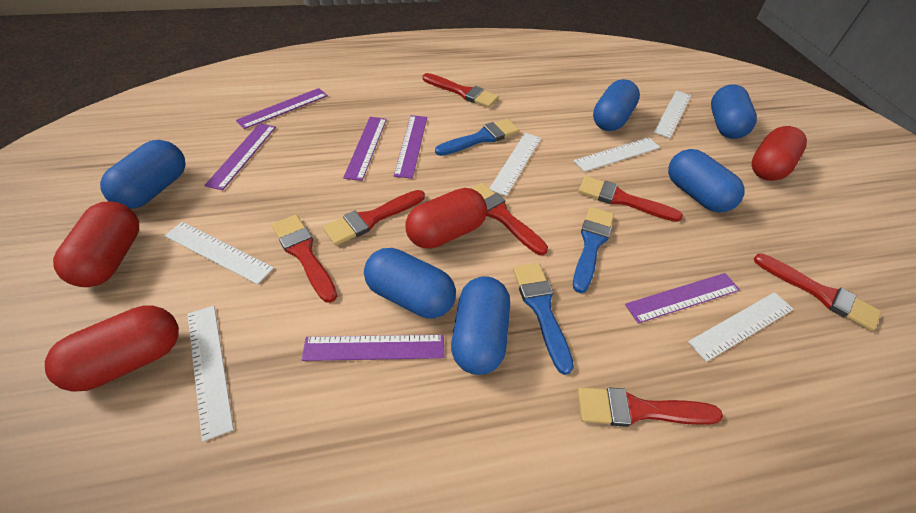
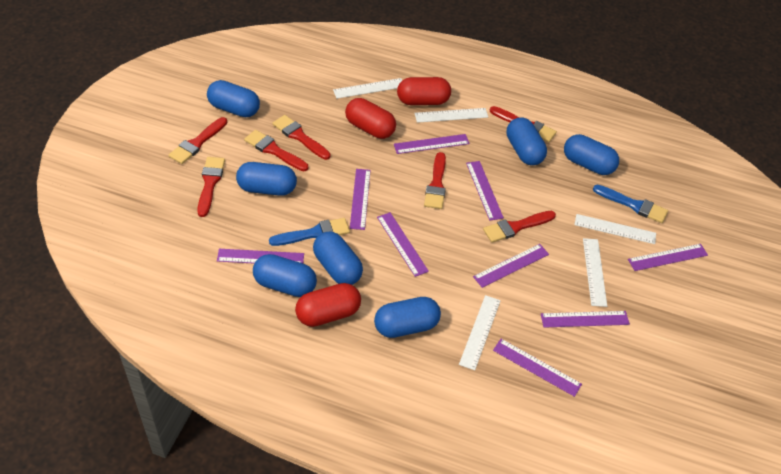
blue brush: [435,119,519,156] [513,263,574,375] [573,207,614,293] = 3 -> [269,218,350,246] [593,185,668,223] = 2
blue capsule: [100,140,185,209] [364,248,456,319] [451,276,510,375] [593,79,640,131] [668,149,745,212] [711,84,757,139] = 6 -> [207,80,260,117] [236,162,297,196] [253,254,317,297] [313,231,363,285] [374,297,441,338] [507,117,547,165] [564,134,619,175] = 7
purple ruler: [204,123,276,191] [236,88,328,129] [302,335,444,361] [343,117,387,181] [394,115,427,179] [625,273,740,323] = 6 -> [217,249,304,264] [350,169,371,230] [377,212,429,277] [394,134,470,154] [466,161,504,221] [473,244,549,288] [493,339,582,397] [541,311,630,328] [628,244,708,271] = 9
red capsule: [45,306,179,392] [53,202,139,287] [405,188,487,249] [752,126,807,181] = 4 -> [295,283,361,327] [345,98,396,139] [397,77,451,105] = 3
white ruler: [164,222,274,284] [188,306,234,442] [490,133,541,196] [574,137,660,172] [654,91,691,138] [688,292,793,362] = 6 -> [333,78,402,99] [414,108,488,123] [459,295,501,370] [574,214,656,244] [583,238,607,307] = 5

